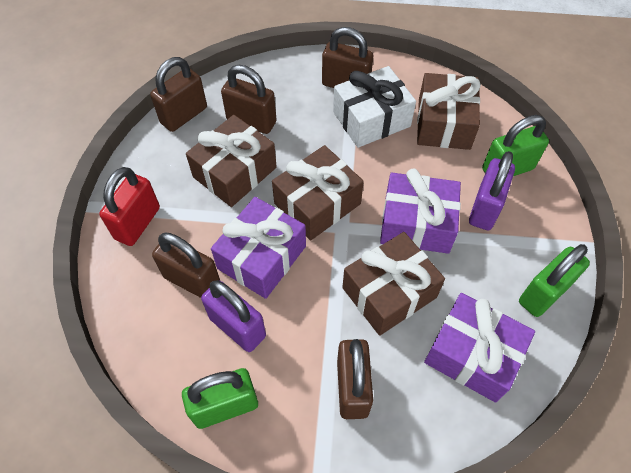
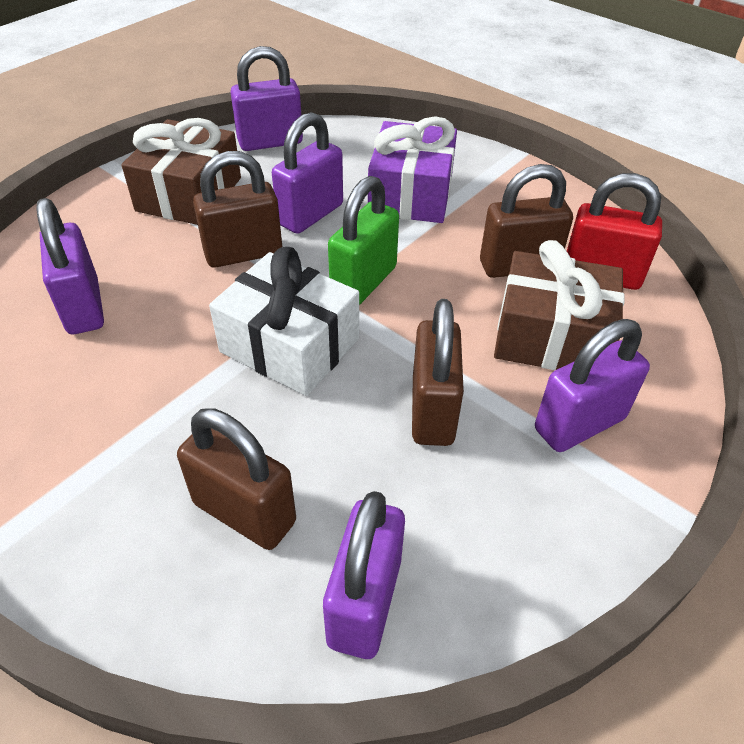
brown gift: [186,115,277,207] [272,145,364,241] [342,232,445,336] [417,73,481,150] = 4 -> [121,118,241,225] [494,240,625,370] = 2
brown padlock: [150,57,207,132] [152,232,220,298] [221,65,276,134] [322,27,373,88] [337,339,373,419] = 5 -> [177,408,296,550] [193,151,282,268] [412,299,464,446] [480,164,573,278] = 4
green padlock: [182,368,258,429] [482,115,549,176] [519,244,590,317] = 3 -> [328,176,399,305] = 1
purple gift: [211,197,306,299] [380,169,461,254] [424,293,535,403] = 3 -> [368,117,457,223] = 1
purple padlock: [201,280,266,352] [469,151,515,230] = 2 -> [37,198,104,334] [231,46,303,151] [272,112,343,234] [323,491,405,659] [535,319,650,452] = 5

